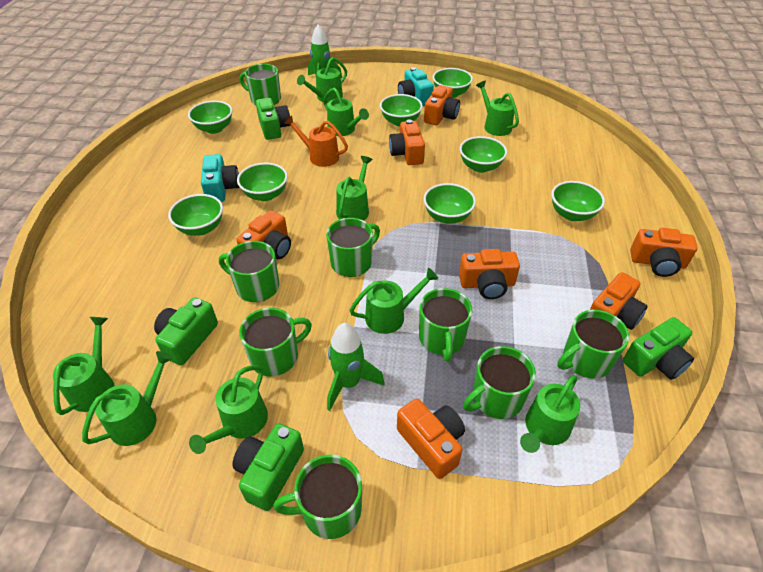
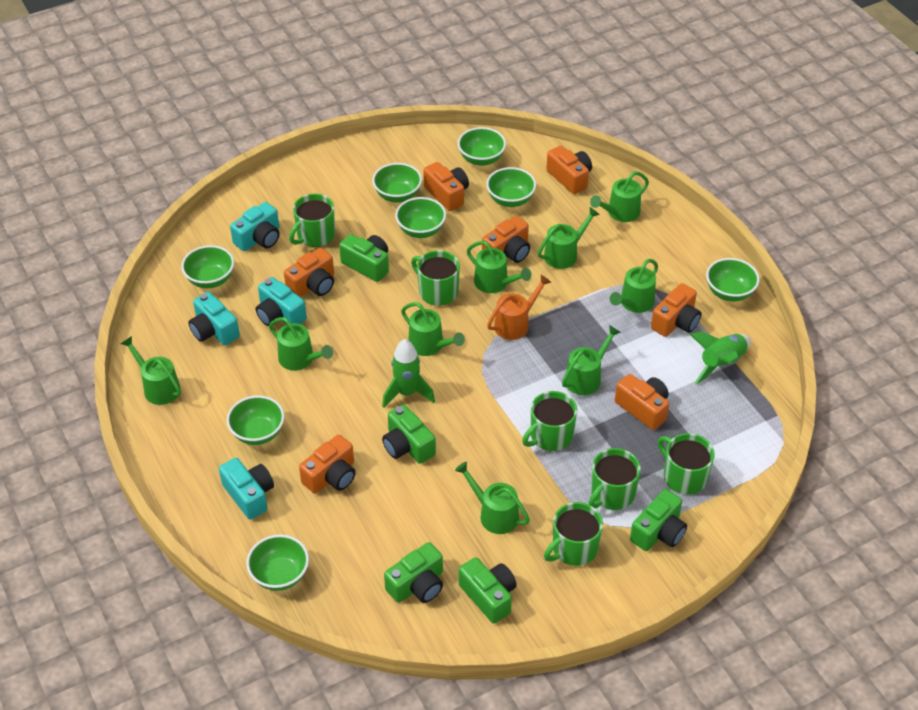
green camera: [154,297,218,365] [233,423,304,511] [256,98,290,140] [623,317,694,380] = 4 -> [339,234,389,282] [382,404,436,464] [384,542,443,603] [459,557,517,624] [630,489,687,551] = 5
green mug: [219,241,279,302] [239,308,312,376] [240,64,281,105] [274,454,362,539] [326,218,380,277] [419,288,472,362] [463,346,536,419] [557,310,629,379] = 8 -> [289,194,335,247] [411,250,460,306] [522,391,577,451] [544,502,603,566] [588,448,641,510] [658,433,715,495] = 6
turquoise camera: [201,154,239,202] [398,67,434,106] = 2 -> [188,292,240,346] [219,458,274,520] [230,202,280,251] [256,277,307,326] = 4

